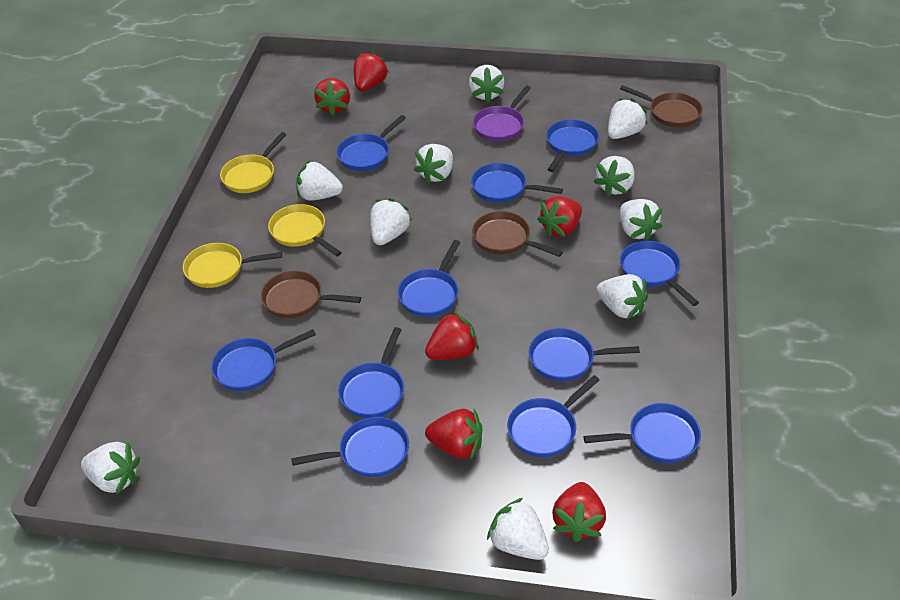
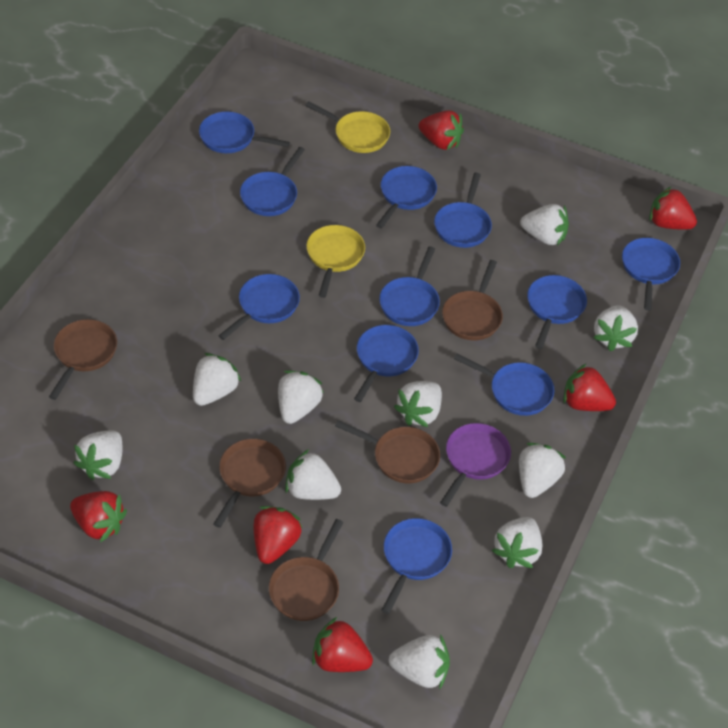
brown pan: [261,271,361,318] [472,211,563,257] [620,85,703,127] = 3 -> [49,319,117,400] [213,439,286,528] [269,519,344,621] [335,420,440,483] [442,260,503,341] = 5
yellow pan: [183,243,282,288] [220,132,287,193] [268,204,342,256] = 3 -> [305,101,390,153] [306,225,365,298] = 2

